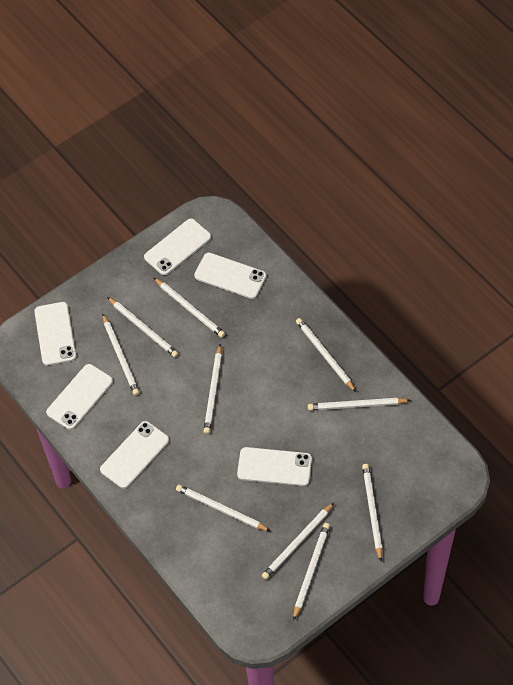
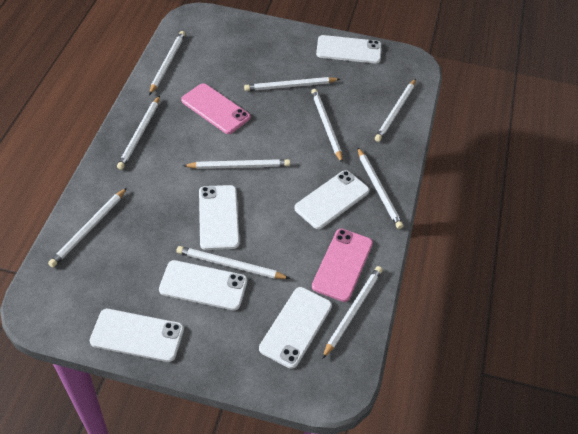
pink phone: none = 0 -> [181,83,250,134] [312,228,373,302] = 2

